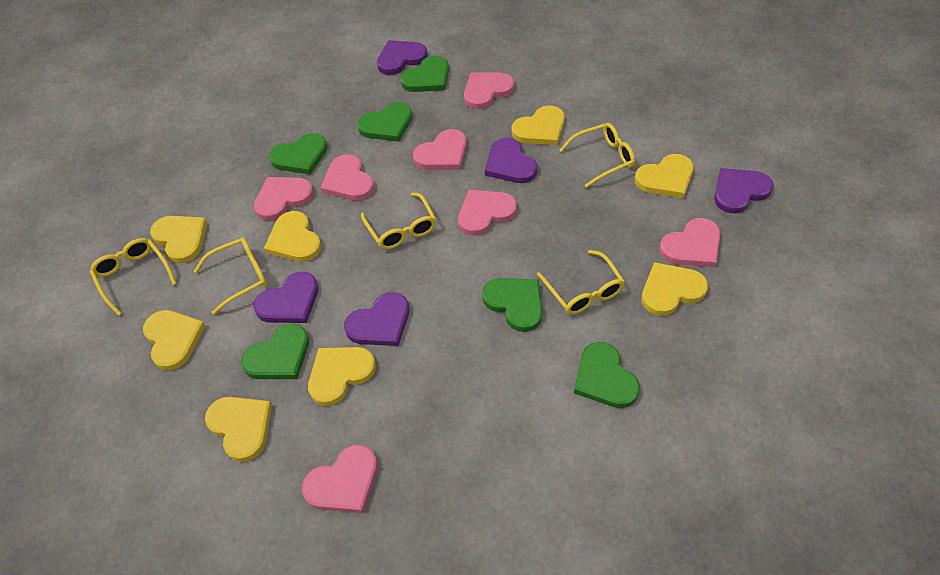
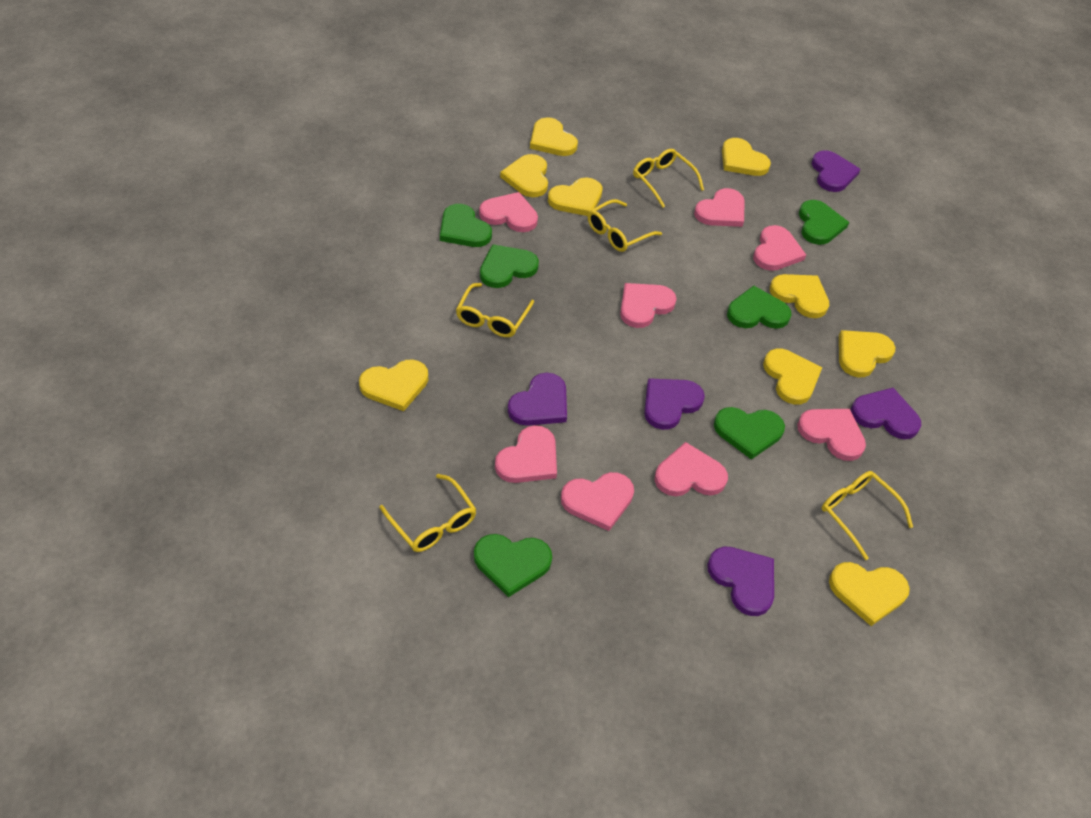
pink heart: [254,177,314,221] [302,445,378,513] [320,155,374,201] [413,129,467,170] [458,190,517,236] [464,72,514,109] [659,218,720,267] = 7 -> [479,192,538,232] [495,425,557,483] [561,472,634,531] [620,283,677,328] [654,442,728,496] [694,188,745,227] [753,225,806,271] [797,409,866,461] = 8
yellow heart: [143,310,205,370] [150,216,207,263] [205,397,272,462] [264,211,322,262] [308,347,376,406] [512,105,565,145] [635,154,694,198] [641,262,708,316] = 8 -> [359,359,428,411] [500,154,548,197] [530,117,578,156] [548,178,603,216] [722,138,771,176] [763,349,822,405] [770,274,829,318] [829,562,910,626] [839,330,895,377] = 9

